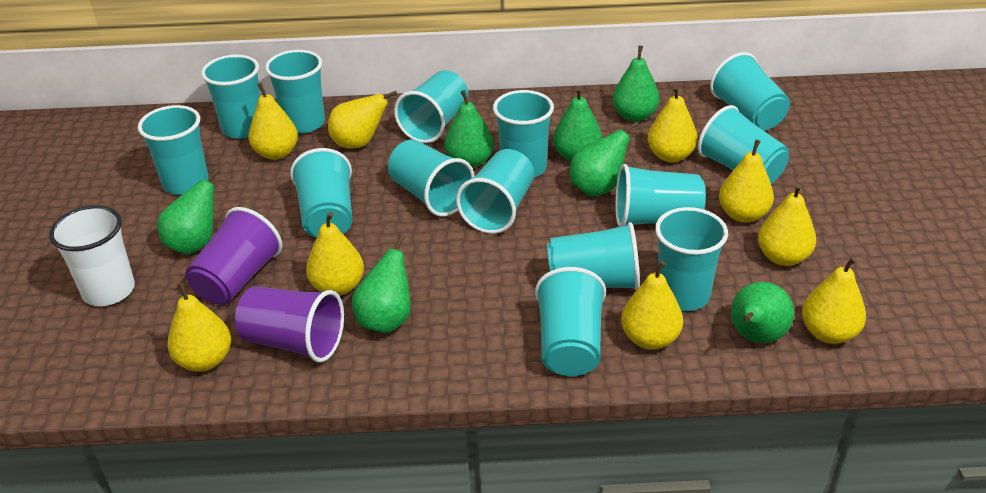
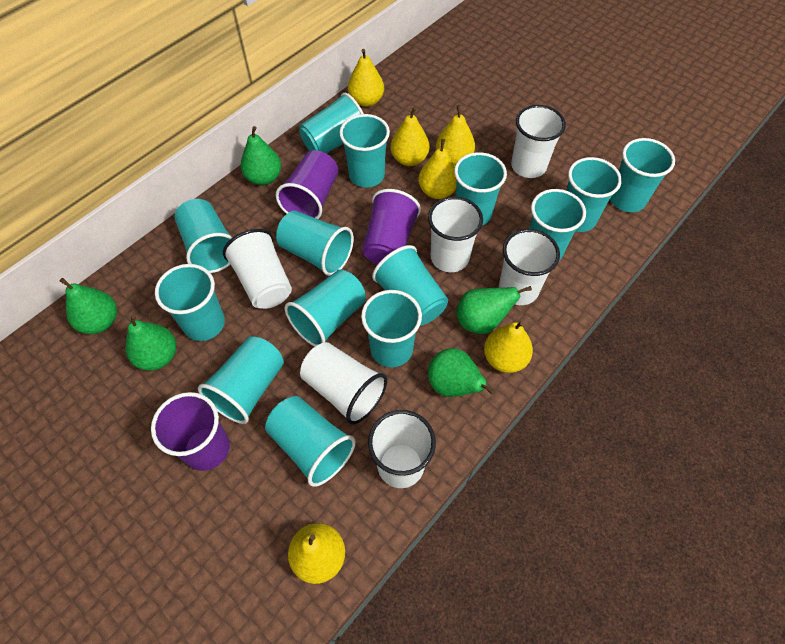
green pear: [157,168,220,254] [351,234,411,333] [444,90,494,168] [553,87,603,162] [570,122,638,196] [612,46,660,122] [731,282,794,343] = 7 -> [60,278,117,334] [126,314,176,371] [241,126,281,185] [428,348,495,397] [456,286,532,334] = 5
purple cup: [186,207,282,305] [235,286,344,363] = 2 -> [151,392,230,471] [275,150,338,219] [362,189,421,265] = 3
white cup: [49,205,135,306] = 1 -> [223,229,292,309] [300,342,387,425] [368,410,436,488] [428,197,483,272] [499,229,560,305] [511,105,566,178] = 6
yellow pear: [167,282,231,372] [248,83,298,160] [306,212,364,296] [328,91,397,149] [621,261,683,350] [647,86,698,162] [719,140,774,223] [758,184,816,266] [802,257,866,344] = 9 -> [288,523,345,584] [348,49,384,107] [391,107,430,166] [418,139,457,199] [436,105,475,165] [484,321,533,373] = 6

